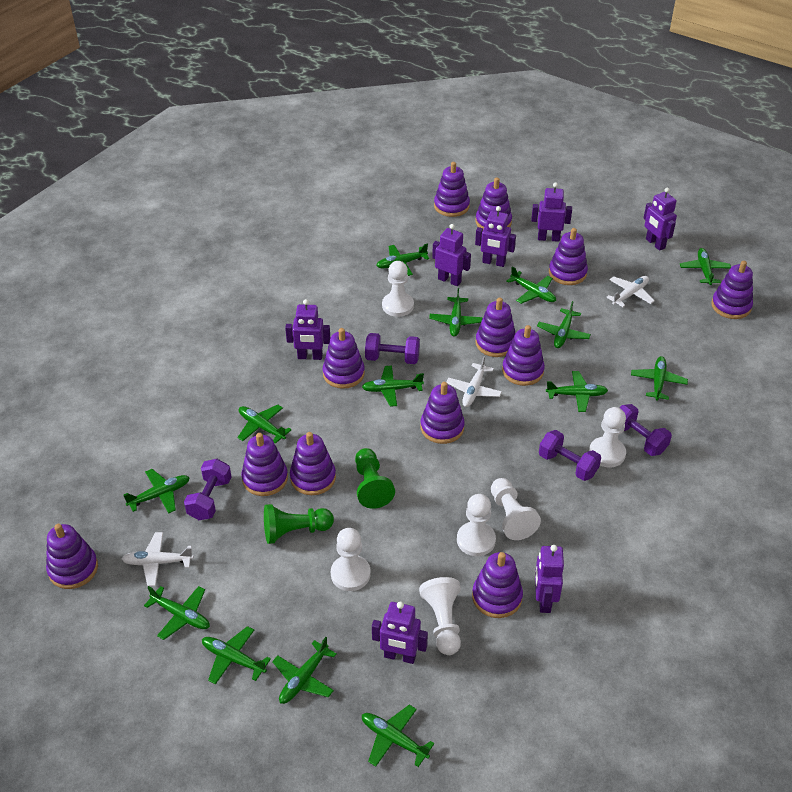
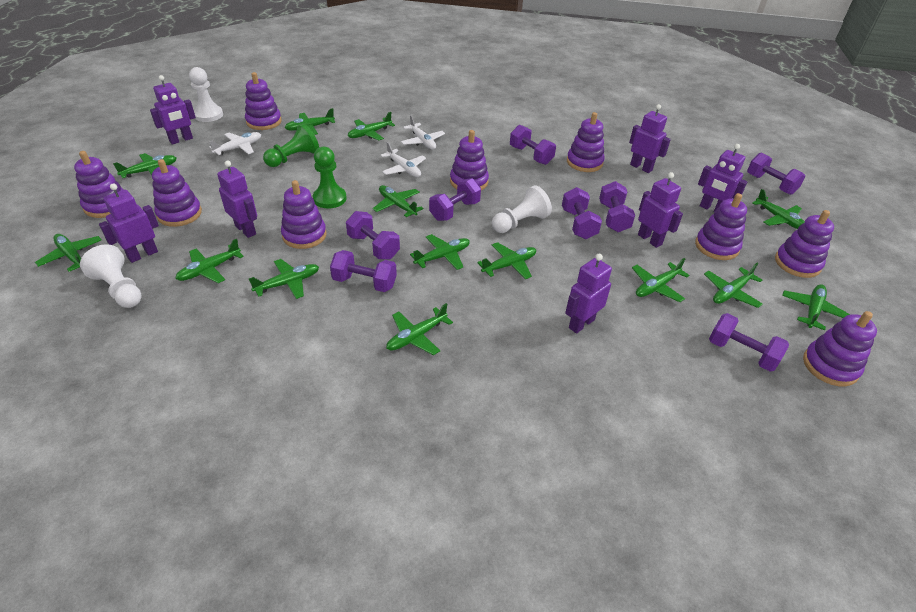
purple dumbbell: [184,459,232,520] [365,333,420,364] [539,430,601,481] [620,404,672,456] = 4 -> [330,250,397,292] [346,211,400,259] [429,178,481,221] [510,125,556,165] [562,187,602,239] [599,181,635,232] [709,313,789,372] [747,152,805,195] = 8
purple stacking toy: [46,524,98,589] [241,433,288,496] [290,432,336,495] [323,328,365,389] [421,382,465,444] [434,162,470,217] [472,552,523,618] [475,297,516,357] [476,177,512,229] [502,325,545,386] [549,228,588,285] [711,261,753,319] = 12 -> [74,151,124,218] [152,159,202,227] [245,72,282,130] [281,180,327,249] [450,130,489,190] [567,112,605,172] [695,193,747,260] [775,210,834,278] [803,311,877,386] = 9
white pawn: [331,528,371,591] [382,261,414,317] [419,577,461,655] [457,494,496,556] [491,478,541,540] [589,407,626,467] = 6 -> [80,244,142,308] [189,67,223,122] [492,185,552,233] = 3

